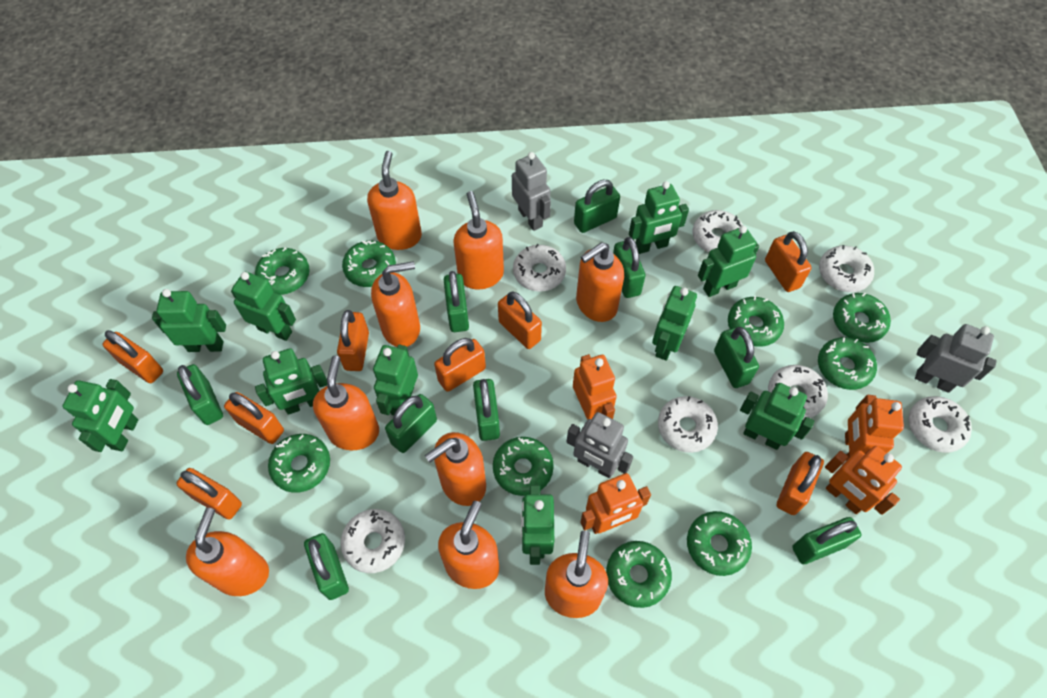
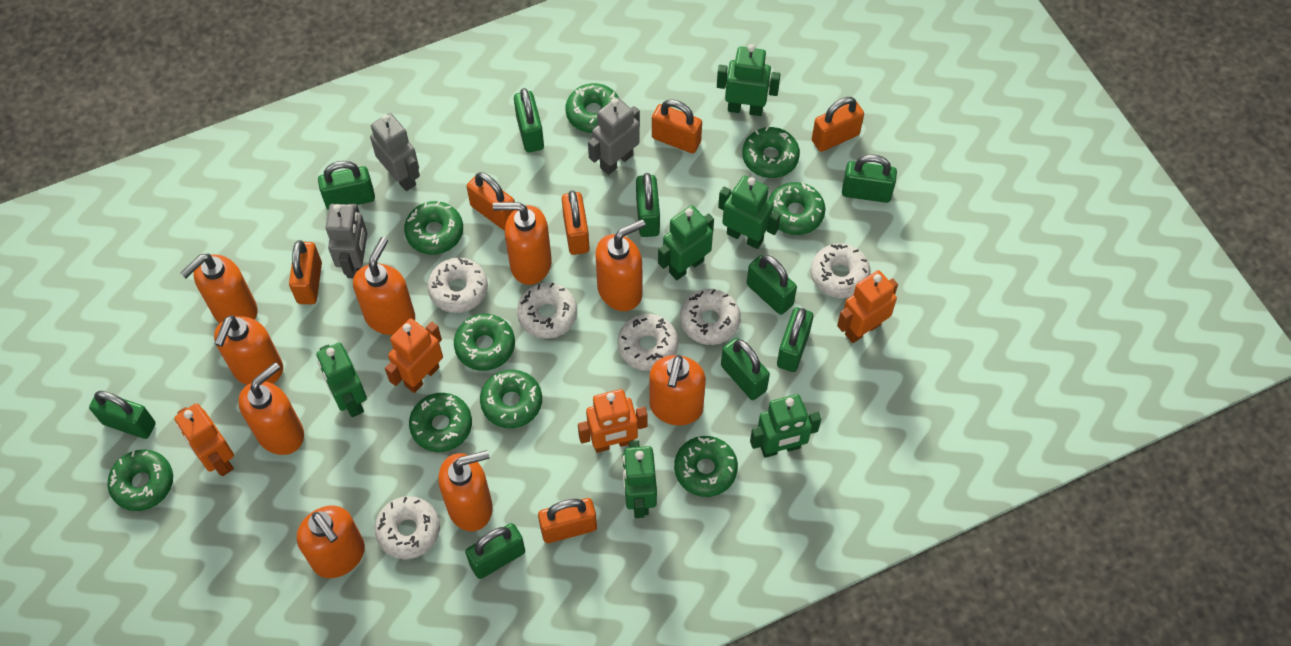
green robot: [63,379,138,452] [152,289,226,352] [231,272,296,341] [255,348,327,415] [373,344,418,415] [521,485,554,565] [629,181,689,254] [652,286,697,361] [698,226,759,297] [740,383,814,450] = 10 -> [316,343,367,417] [622,440,657,518] [658,205,714,280] [717,44,781,116] [718,175,781,249] [750,394,821,458] = 6
orange padlock: [103,330,163,383] [176,468,242,520] [224,392,284,444] [337,310,369,371] [434,338,486,392] [498,292,542,349] [765,231,812,292] [776,452,824,515] = 8 -> [289,240,322,304] [467,172,515,230] [538,498,597,543] [562,190,589,255] [652,99,702,153] [812,97,864,152] = 6
white donut: [340,509,405,573] [513,244,566,292] [658,396,718,453] [693,210,743,252] [768,365,828,419] [819,245,874,292] [908,396,972,453] = 7 -> [375,496,440,559] [427,257,488,313] [517,282,577,339] [617,314,678,371] [680,289,741,345] [811,243,871,298] = 6

